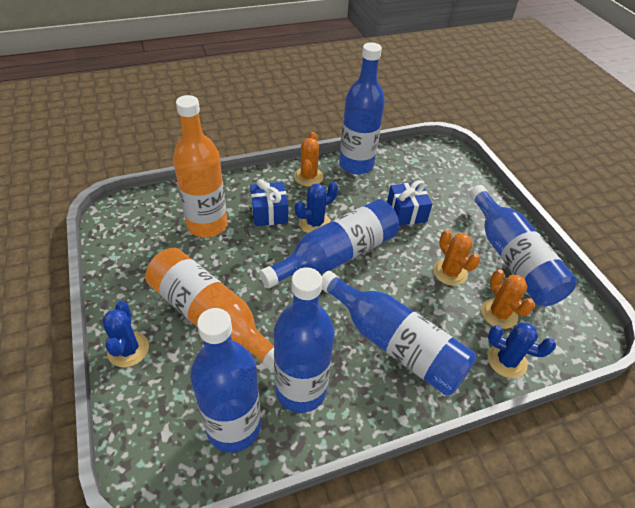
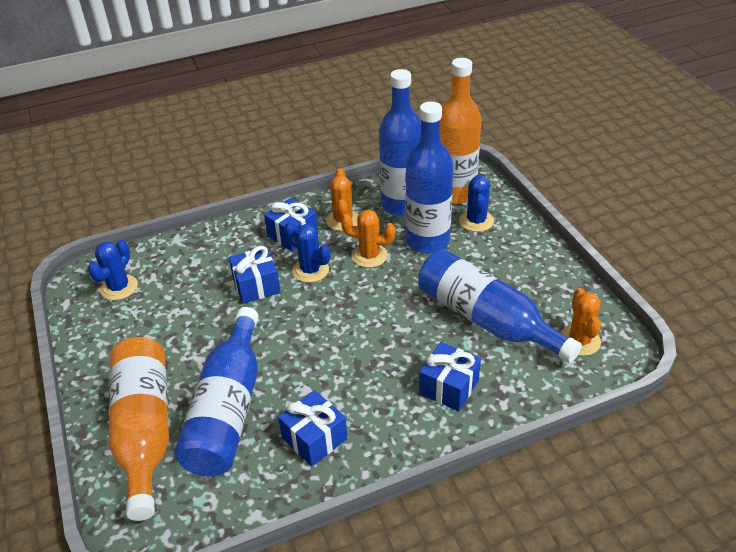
blue bottle: [190,308,261,453] [259,199,399,288] [274,267,335,413] [322,271,476,396] [339,42,385,175] [469,185,577,306] = 6 -> [174,307,259,477] [379,69,421,217] [406,101,454,254] [418,249,582,363] = 4
blue gift: [250,179,288,226] [387,180,432,226] = 2 -> [229,246,281,304] [264,198,318,252] [278,390,347,467] [419,342,481,411] = 4

